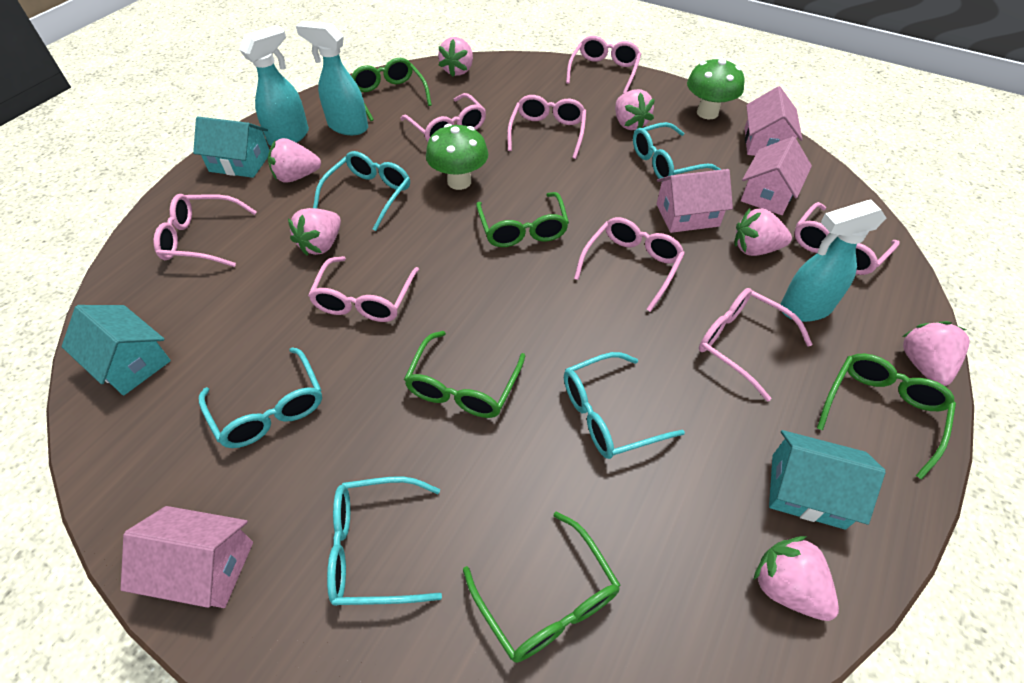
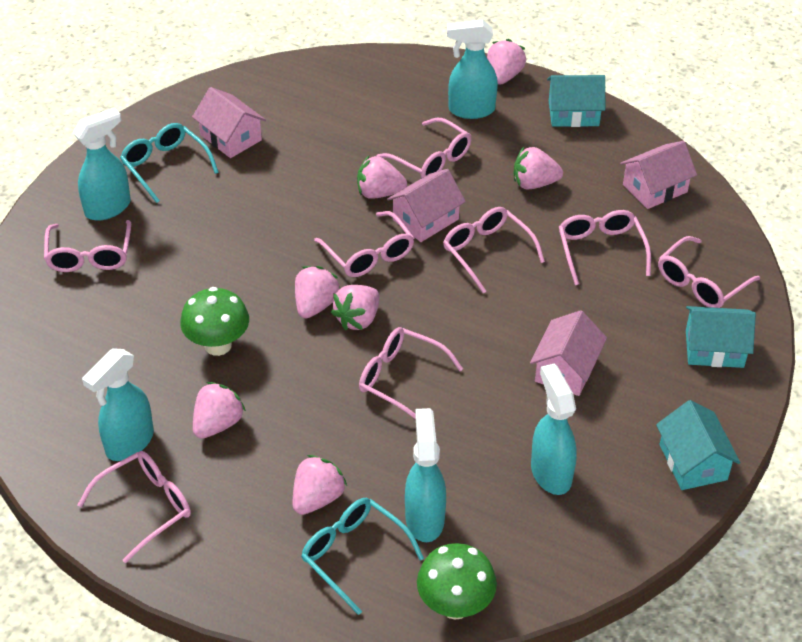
green glasses: [352,58,432,121] [404,331,525,418] [463,511,620,663] [476,192,569,247] [817,354,956,480] = 5 -> none = 0
turquoise glasses: [199,347,322,448] [313,151,410,231] [327,476,442,606] [564,352,685,459] [633,122,721,179] = 5 -> [120,123,219,203] [301,498,424,615] = 2
turquoise spray bottle: [239,25,309,146] [296,21,368,135] [780,200,886,322] = 3 -> [73,108,131,221] [82,348,154,461] [405,408,446,542] [447,20,498,119] [531,363,577,495] = 5

